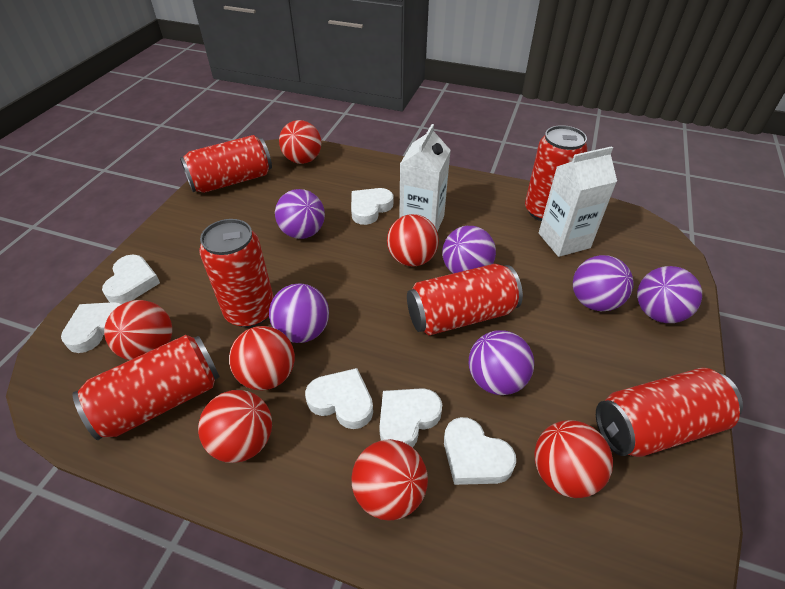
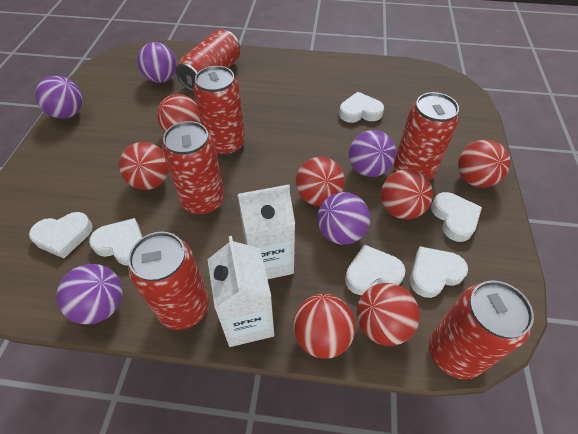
purple ball: [269,283,329,343] [275,189,325,239] [442,226,496,274] [469,330,534,395] [573,255,634,311] [637,266,702,323] = 6 -> [35,76,82,119] [56,264,123,324] [137,42,177,83] [317,192,370,245] [349,130,396,177] = 5

